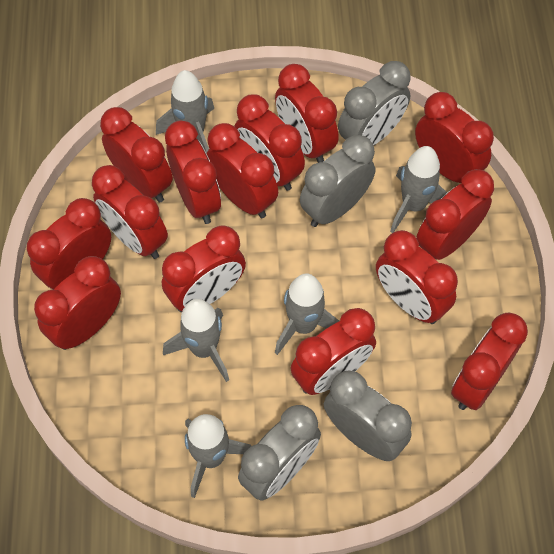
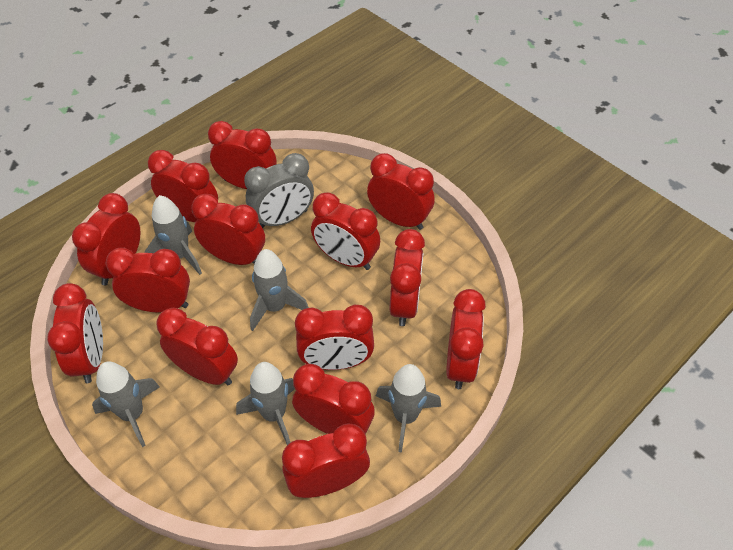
grey clock: [238,405,321,501] [300,135,375,227] [324,371,412,461] [338,61,411,146] = 4 -> [244,153,314,228] = 1

